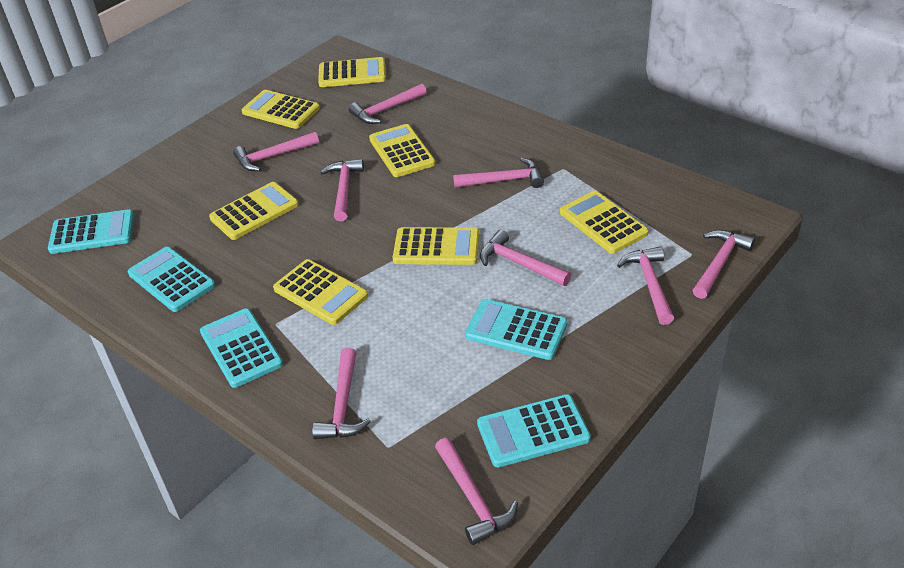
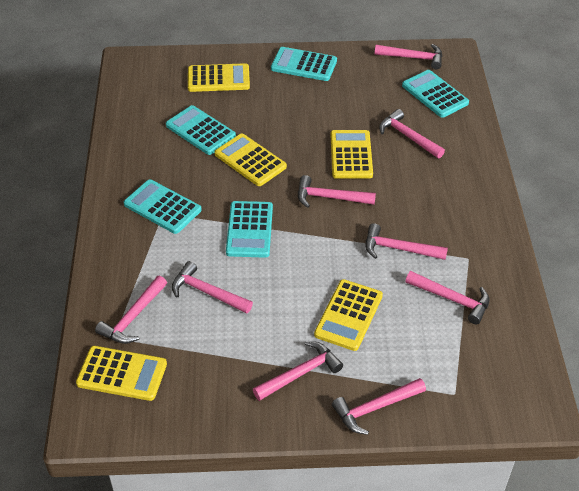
yellow calculator: [209,182,299,240] [241,90,320,129] [273,259,368,325] [318,57,386,87] [369,124,436,177] [393,227,479,265] [560,191,649,254] = 7 -> [76,346,167,401] [188,63,250,92] [214,134,287,186] [314,279,383,351] [330,130,373,179] = 5

